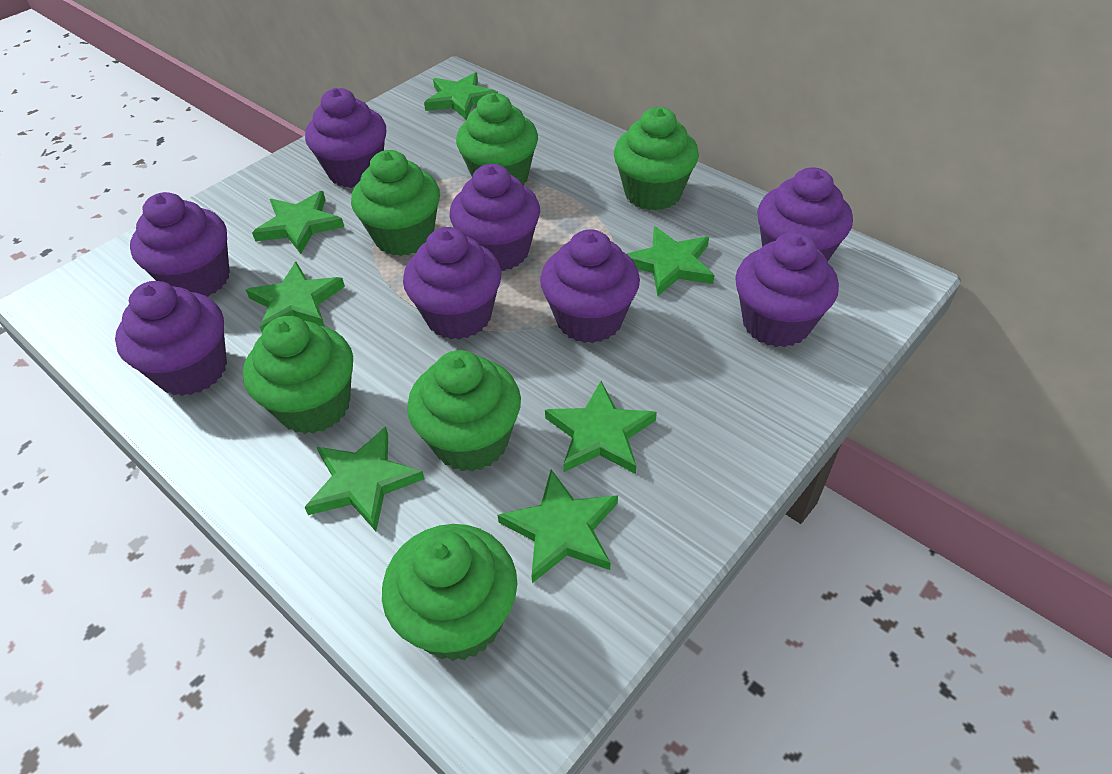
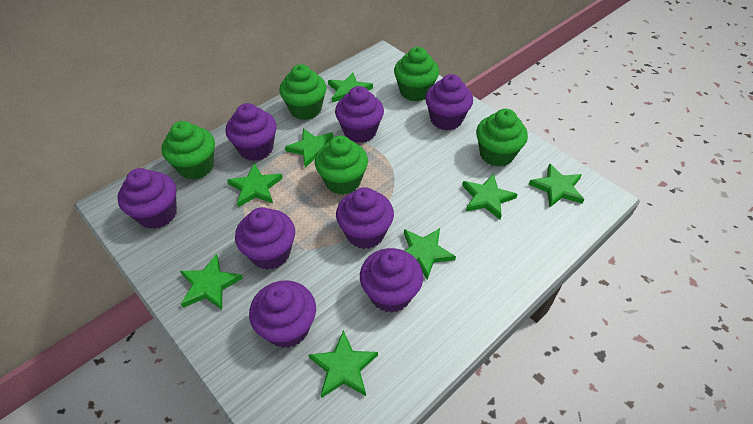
green cupcake: [243,316,353,434] [351,150,440,256] [382,524,517,661] [407,350,521,472] [456,93,538,185] [614,107,699,211] = 6 -> [161,121,215,180] [279,64,326,120] [315,135,368,195] [394,47,439,101] [476,109,528,167] = 5
green star: [246,262,345,332] [252,191,344,254] [304,427,425,531] [424,72,498,119] [498,470,618,583] [545,381,657,474] [627,226,715,296] = 7 -> [180,254,243,310] [227,163,283,207] [285,128,333,168] [309,330,378,398] [328,72,373,102] [404,228,456,280] [462,174,518,220] [529,163,585,207] = 8

